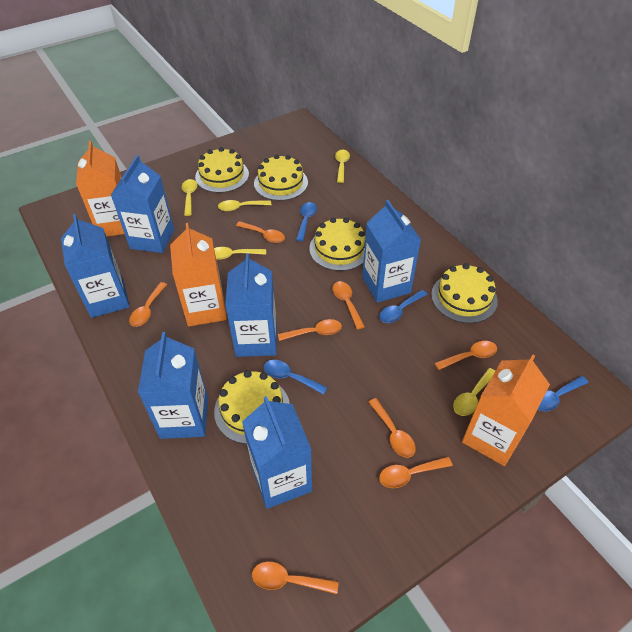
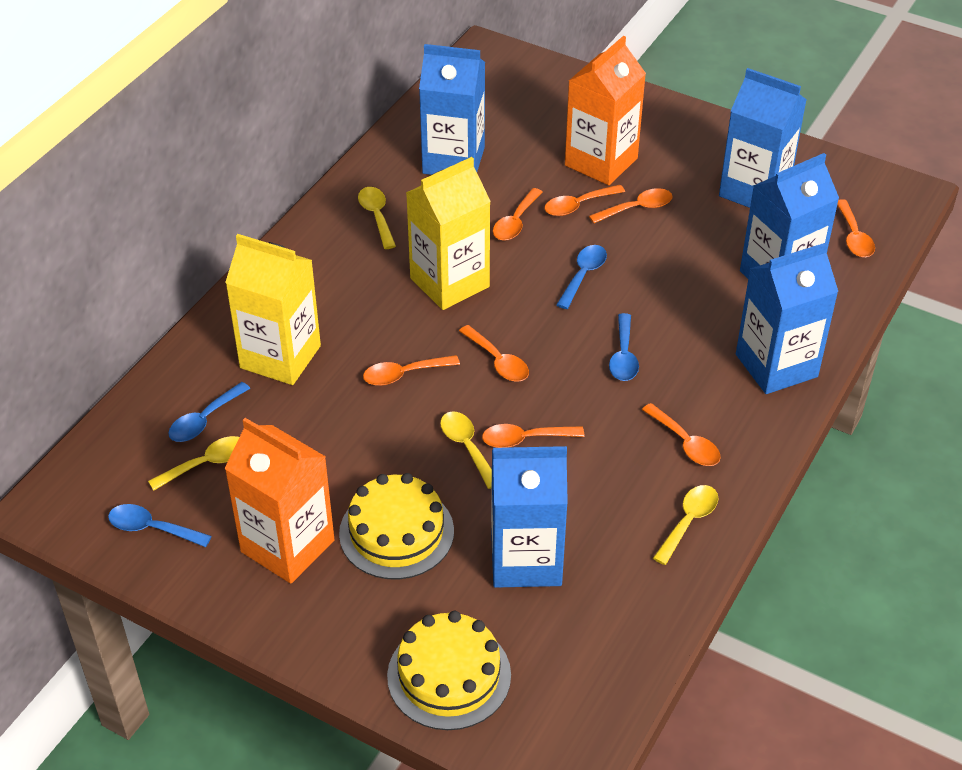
blue carton: [61,214,130,318] [111,155,174,253] [138,332,208,439] [225,253,277,357] [242,396,312,509] [362,200,421,303] = 6 -> [419,44,485,175] [491,446,568,588] [719,68,807,208] [736,242,838,394] [740,153,839,278] = 5
orange carton: [76,141,125,237] [170,223,227,327] [462,355,550,466] = 3 -> [224,418,335,584] [565,36,646,185] = 2
yellow cake: [195,147,249,193] [214,370,290,444] [254,154,308,201] [309,218,365,271] [431,263,498,323] = 5 -> [339,473,454,579] [387,611,511,730] = 2
yellow carton: none = 0 -> [225,234,321,385] [406,157,491,310] = 2
yellow spoon: [182,179,197,216] [214,247,266,260] [218,200,271,211] [335,150,350,183] [453,368,495,416] = 5 -> [148,436,239,491] [358,187,396,249] [440,411,492,489] [653,485,719,565] = 4

